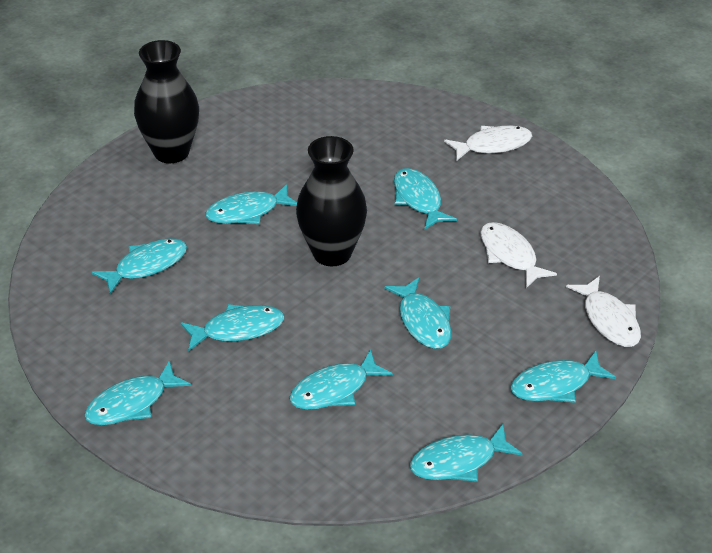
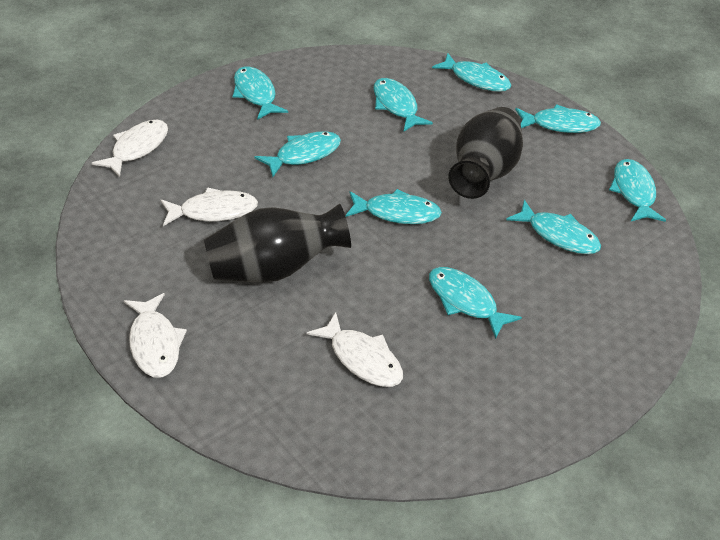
white fish: [444,125,532,161] [480,222,557,288] [566,276,641,347] = 3 -> [92,120,168,177] [124,293,187,378] [160,187,258,226] [307,312,403,387] = 4

